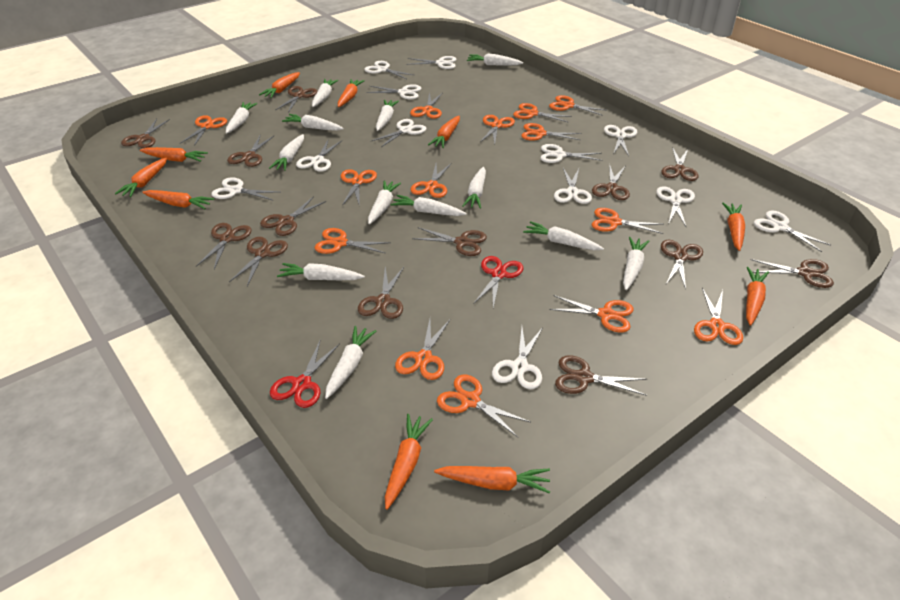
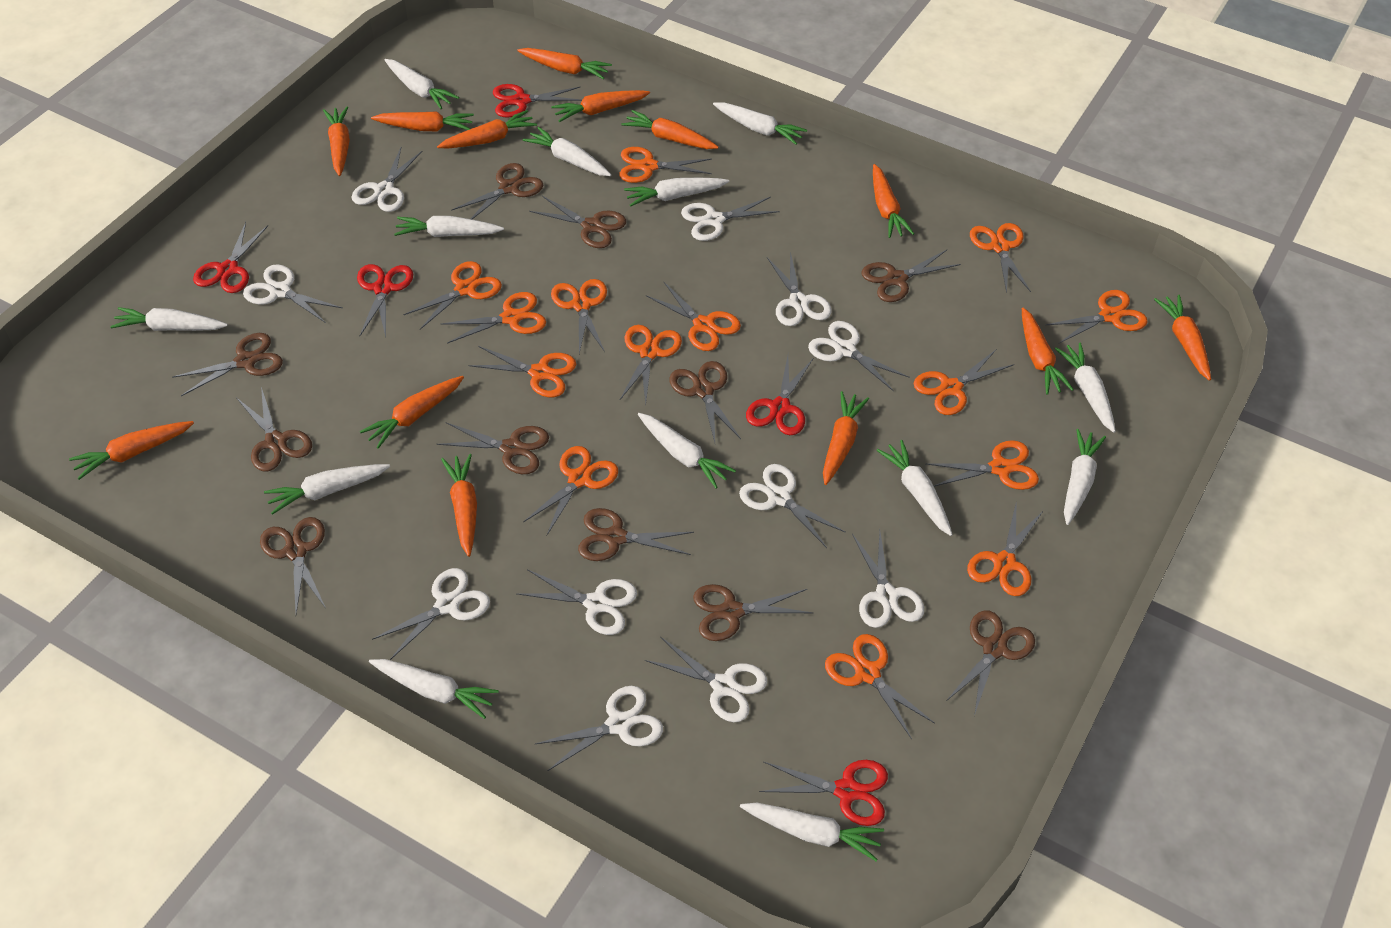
brown scissors: [121,119,170,148] [196,223,252,269] [227,134,274,167] [229,237,288,286] [260,196,326,236] [275,86,317,113] [358,267,404,319] [412,227,487,256] [555,355,647,396] [592,163,630,200] [661,147,698,181] [661,240,703,289] [750,259,834,288] = 13 -> [172,333,283,396] [236,387,312,471] [260,517,326,614] [437,422,549,474] [451,163,543,219] [529,196,626,248] [578,508,694,561] [669,361,741,443] [693,584,813,641] [862,250,961,302] [946,610,1035,716] = 11
orange carrot: [115,158,167,197] [140,147,208,162] [142,190,214,209] [259,72,300,98] [338,79,365,107] [385,414,433,510] [428,116,460,148] [434,466,550,494] [722,203,745,251] [746,267,769,326] = 10 -> [69,421,194,480] [323,106,350,176] [360,376,464,449] [371,111,474,131] [437,110,537,148] [441,454,477,557] [517,48,612,79] [551,90,650,122] [622,110,719,149] [823,391,869,485] [873,164,914,238] [1022,308,1074,395] [1154,295,1211,381] = 13
red scissors: [270,339,340,408] [473,256,523,308] = 2 -> [193,222,268,293] [357,264,413,337] [493,84,582,118] [746,356,813,435] [759,760,888,826] = 5
white scissors: [212,177,279,201] [296,138,341,172] [364,61,413,79] [366,84,421,100] [372,119,426,147] [406,56,457,69] [492,327,543,389] [541,144,603,163] [554,168,592,204] [604,125,637,156] [657,186,695,226] [754,211,830,252] = 12 -> [243,264,343,323] [351,148,423,212] [372,568,490,660] [516,569,637,635] [535,686,663,771] [645,637,767,722] [681,197,780,241] [739,464,846,548] [767,251,832,326] [808,321,910,392] [852,531,924,628] = 11

